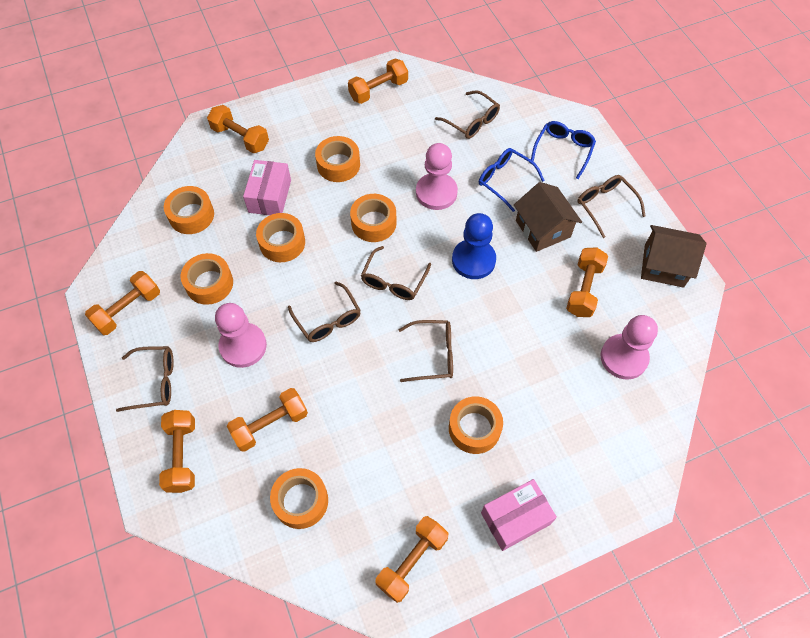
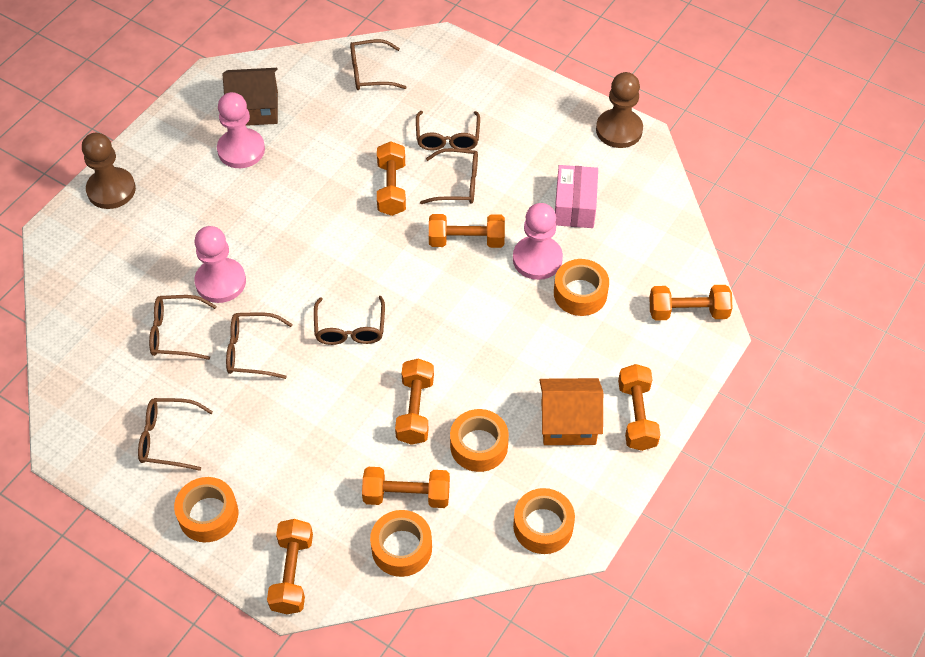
blue glasses: [479,148,545,212] [531,121,596,179] = 2 -> none = 0
blue pawn: [452,213,496,279] = 1 -> none = 0
brown glasses: [116,346,174,412] [288,282,361,342] [361,246,431,300] [398,320,453,382] [435,90,500,139] [577,175,645,238] = 6 -> [138,398,213,471] [149,295,217,360] [226,312,293,379] [314,296,385,345] [350,39,407,90] [416,111,480,151] [420,148,478,204] = 7
brown house: [514,182,582,252] [641,225,706,288] = 2 -> [223,68,278,126] = 1
brown pawn: none = 0 -> [82,133,136,209] [596,72,643,148] = 2
orange house: none = 0 -> [539,378,603,445] = 1
orange tape: [164,186,214,234] [181,253,233,305] [256,213,305,262] [270,468,328,529] [315,136,360,182] [350,194,397,242] [449,396,503,454] = 7 -> [174,477,238,542] [370,510,432,577] [450,409,509,472] [513,488,575,554] [554,259,609,316] = 5
pink box: [243,160,291,215] [481,479,557,551] = 2 -> [555,165,598,228] = 1

